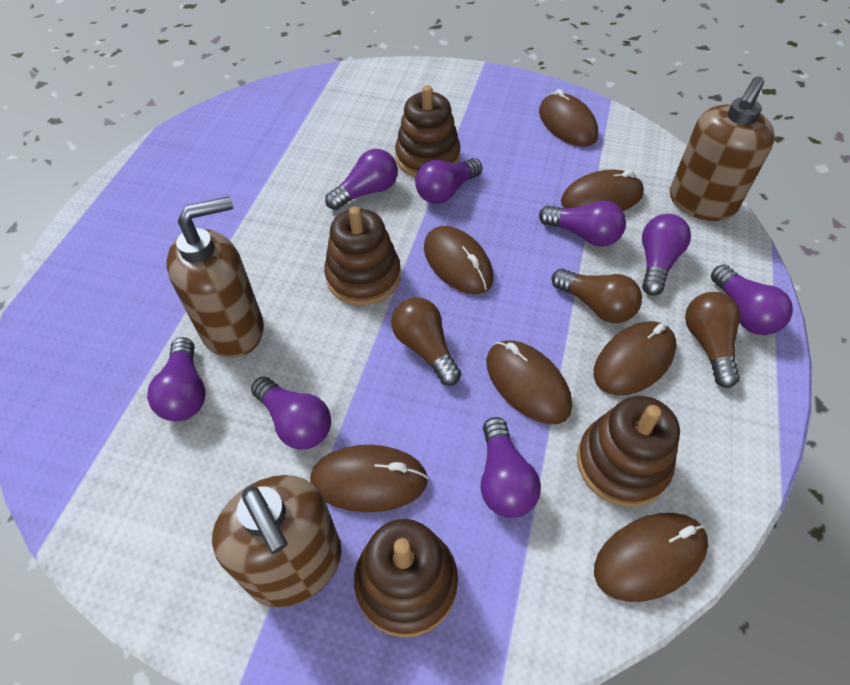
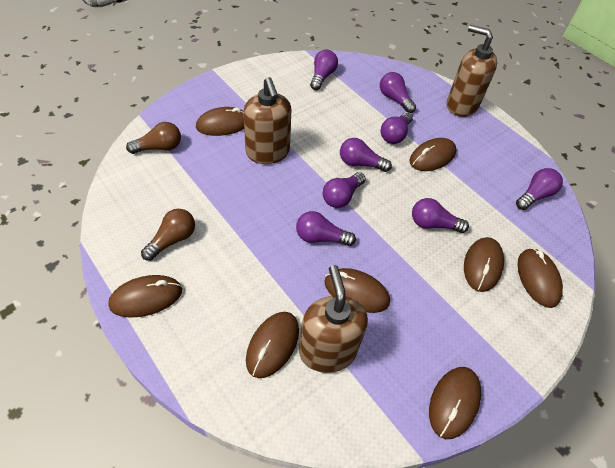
brown light bulb: [391,297,461,386] [551,268,642,323] [685,292,741,388] = 3 -> [126,122,181,154] [141,209,195,261] = 2
brown mouse: [310,445,428,512] [424,226,493,294] [486,340,572,424] [539,89,598,147] [561,170,644,211] [593,321,676,396] [594,513,708,602] = 7 -> [108,275,182,318] [196,107,244,136] [246,312,299,378] [324,268,390,313] [410,138,457,171] [429,367,481,439] [464,237,504,292] [517,248,563,308] = 8
brown stacking toy: [324,206,401,305] [354,519,458,637] [395,85,460,177] [577,396,680,507] = 4 -> none = 0

